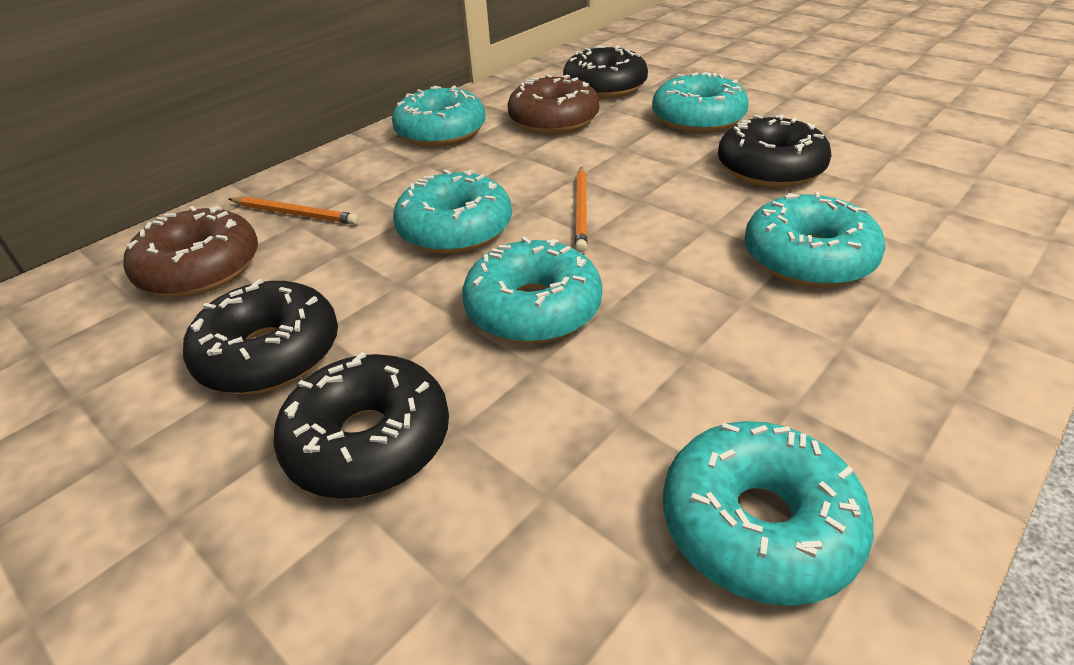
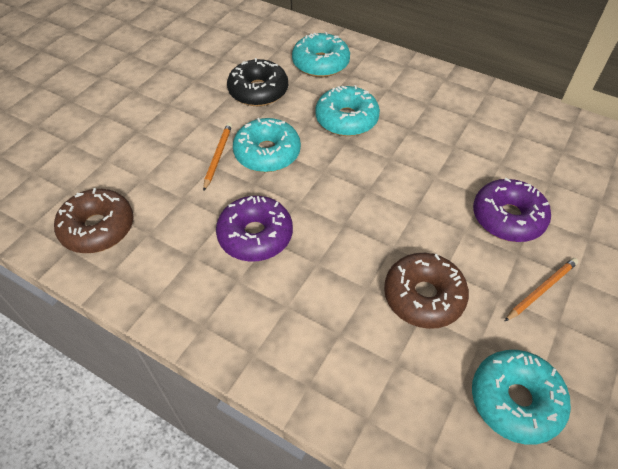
black donut: [183,279,338,394] [273,352,449,499] [563,45,648,99] [718,115,831,188] = 4 -> [227,58,288,106] = 1
purple donut: none = 0 -> [216,196,293,261] [473,178,551,242] = 2
turquoise donut: [392,86,486,147] [393,170,512,254] [462,237,602,344] [652,72,749,133] [663,421,874,606] [745,191,886,287] = 6 -> [233,118,301,172] [292,32,350,77] [315,85,380,136] [472,350,571,445] = 4

